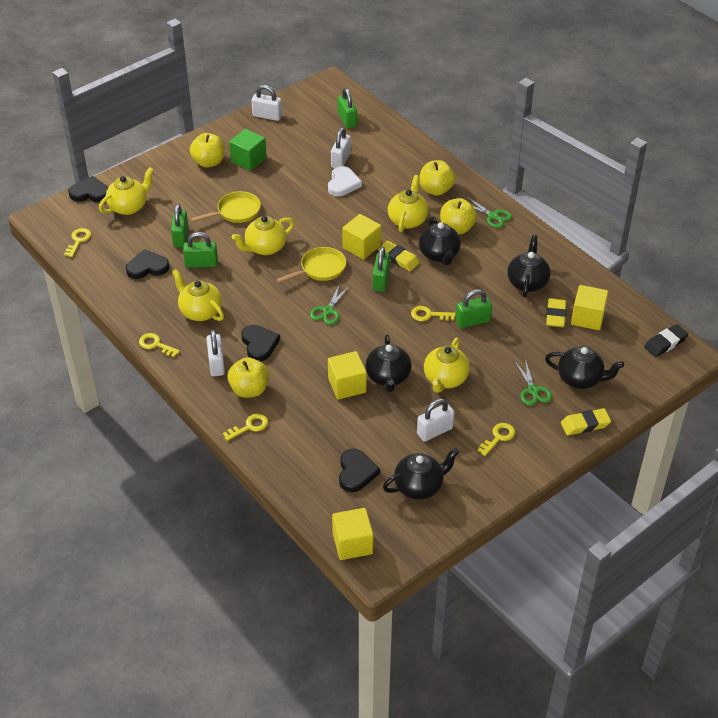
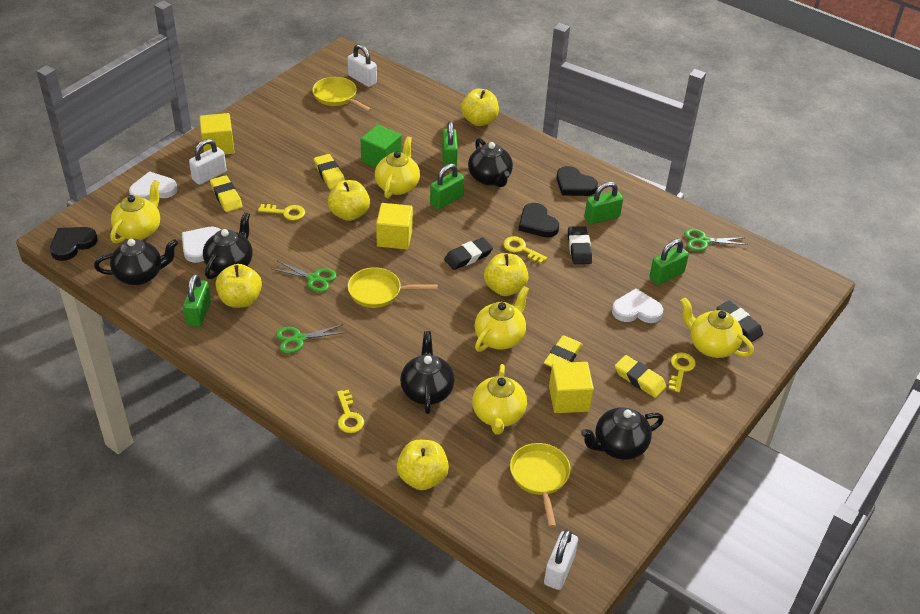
black eraser: [644,324,689,357] = 1 -> [444,238,493,270] [568,226,592,264] [716,300,763,342] = 3
black heart: [69,176,108,202] [126,249,169,279] [241,325,280,361] [339,449,380,492] = 4 -> [50,227,98,261] [519,203,559,238] [557,166,598,196] = 3
white heart: [328,166,362,196] = 1 -> [129,171,177,200] [182,227,221,263] [612,288,663,323] = 3
white padlock: [206,329,225,376] [251,85,282,121] [331,127,351,168] [417,399,455,442] = 4 -> [189,139,227,185] [348,44,377,87] [544,530,578,590] = 3
yellow apple: [190,133,225,168] [227,357,269,398] [419,160,455,195] [440,198,477,234] = 4 -> [216,264,262,308] [328,180,370,221] [397,440,449,490] [461,89,499,126] [484,253,529,296] = 5
yellow cube: [328,351,367,400] [332,508,373,560] [342,214,381,260] [571,285,608,330] = 4 -> [200,113,234,154] [376,203,413,250] [549,362,594,413] = 3
yellow eraser: [378,241,420,271] [546,298,566,327] [561,408,611,435] = 3 -> [210,175,243,212] [314,154,345,189] [544,335,583,367] [615,355,667,398] = 4
yellow key: [64,228,91,257] [139,333,180,357] [223,414,268,441] [411,306,456,321] [477,423,515,456] = 5 -> [258,204,305,220] [337,390,364,433] [503,236,547,264] [669,353,696,392] = 4
yellow pan: [191,191,261,223] [276,247,346,283] = 2 -> [312,77,372,112] [348,267,438,308] [510,443,571,528] = 3

